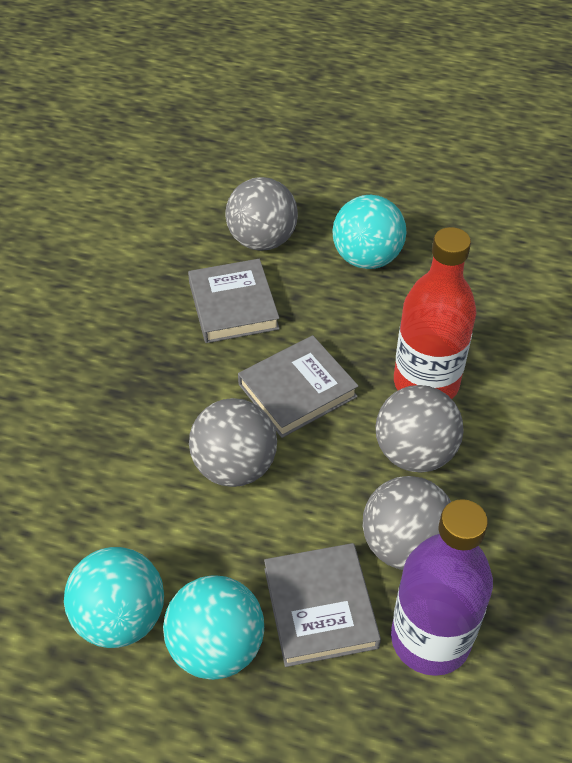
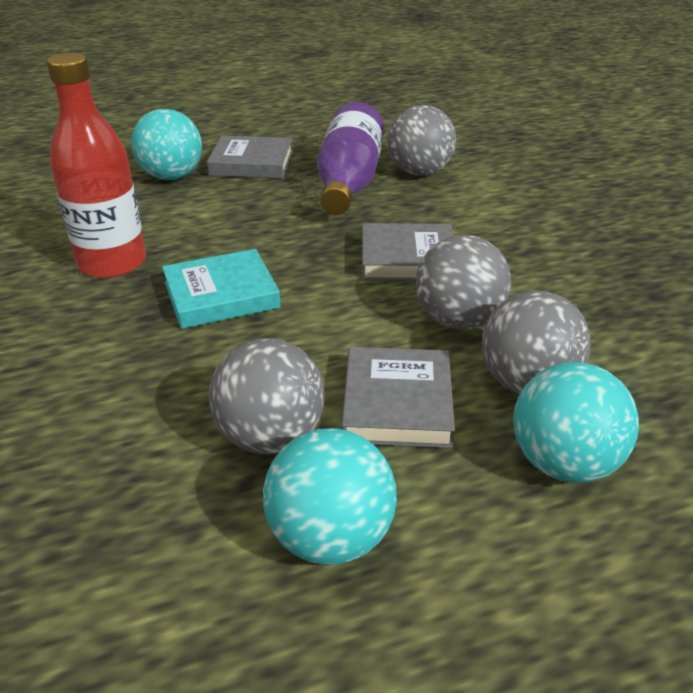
turquoise book: none = 0 -> [162,249,281,329] = 1

